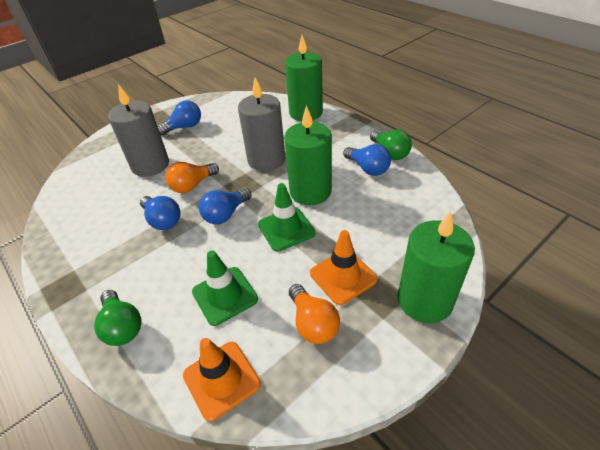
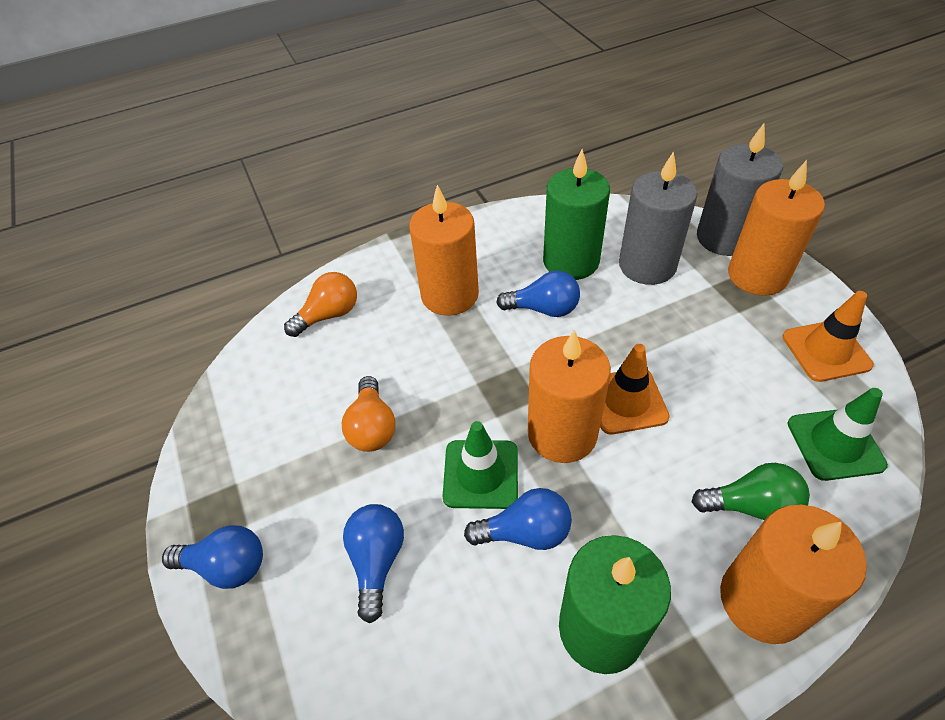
green candle: [284,105,332,205] [285,35,323,121] [398,211,475,323] = 3 -> [543,149,610,280] [559,535,671,674] = 2
green light bulb: [94,290,142,346] [370,130,412,160] = 2 -> [692,463,810,520] = 1
orange candle: none = 0 -> [409,185,479,316] [528,330,611,463] [720,505,867,644] [728,160,825,296] = 4

